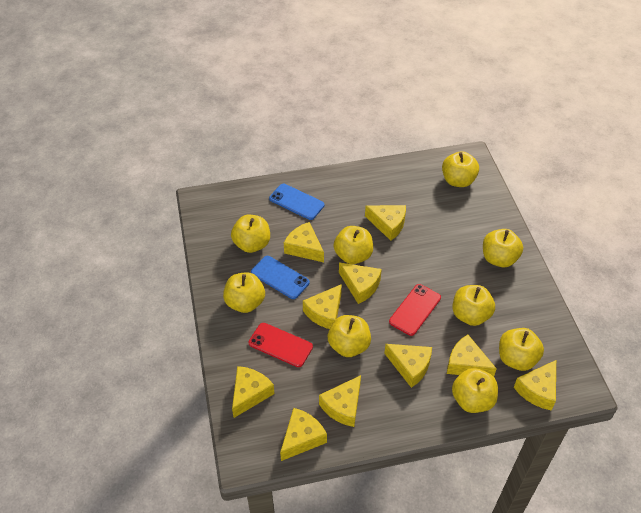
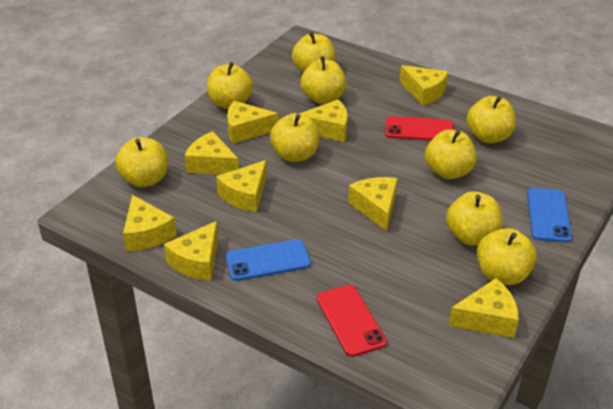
yellow cheese: [232,366,274,418] [280,408,327,461] [284,222,324,262] [303,284,342,329] [319,375,361,427] [339,262,382,304] [365,205,406,241] [384,344,432,388] [447,335,497,377] [514,360,556,410] = 10 -> [123,195,176,251] [164,221,218,281] [184,131,239,175] [216,160,267,212] [227,101,278,144] [299,99,348,142] [348,177,398,232] [400,65,448,106] [448,278,519,338] = 9

